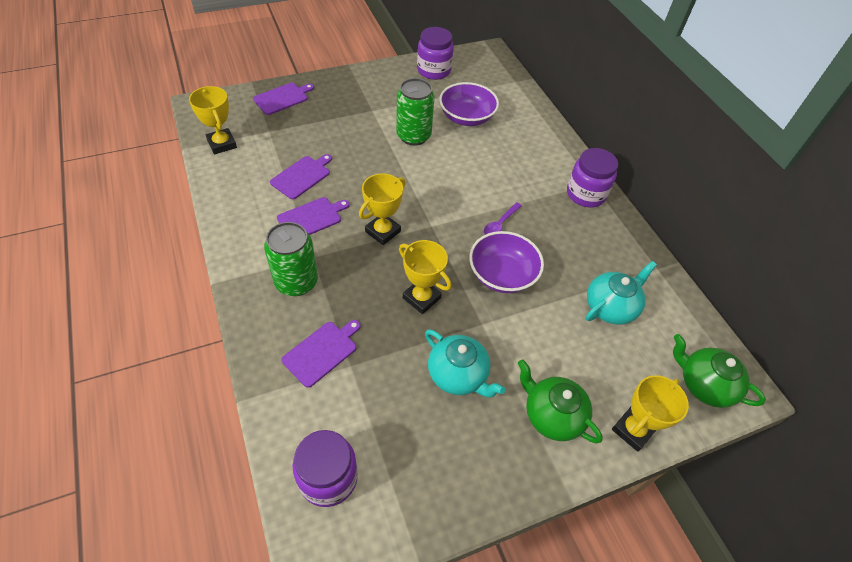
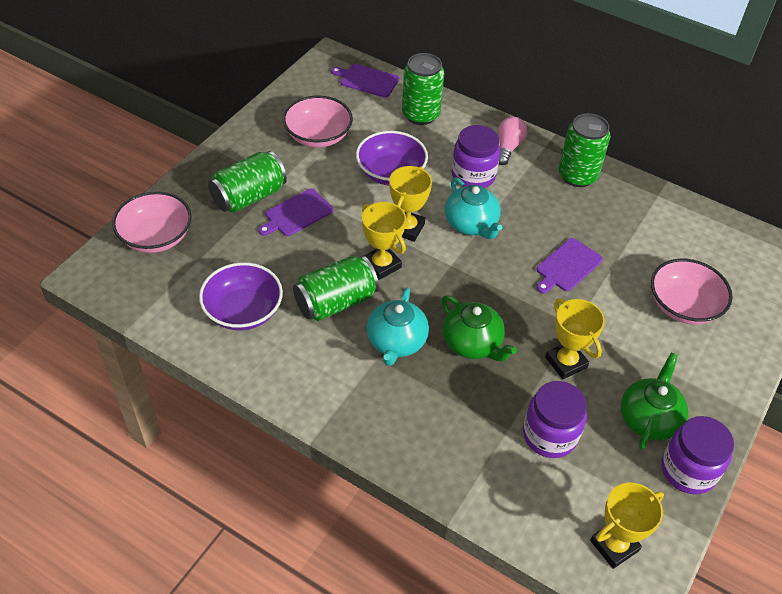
green can: [264,222,318,296] [396,78,435,146] = 2 -> [208,151,287,213] [293,255,379,321] [402,53,444,125] [559,113,610,187] = 4
pink bowl: none = 0 -> [112,191,192,253] [283,96,353,148] [651,259,733,325] = 3
pink light bulb: none = 0 -> [498,117,527,165] = 1
purple cutting board: [253,83,314,115] [270,154,332,199] [277,197,350,235] [281,320,361,388] = 4 -> [258,189,333,236] [331,64,399,98] [536,238,603,293] = 3
purple spoon: [484,202,522,235] = 1 -> none = 0

